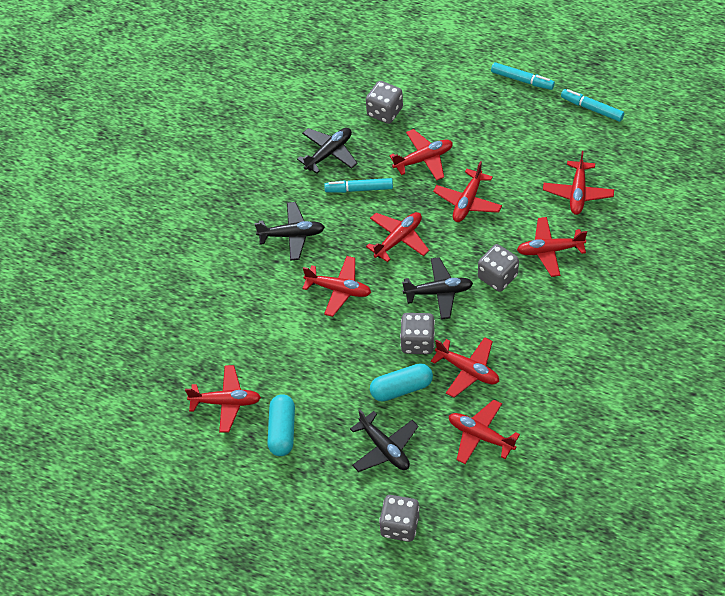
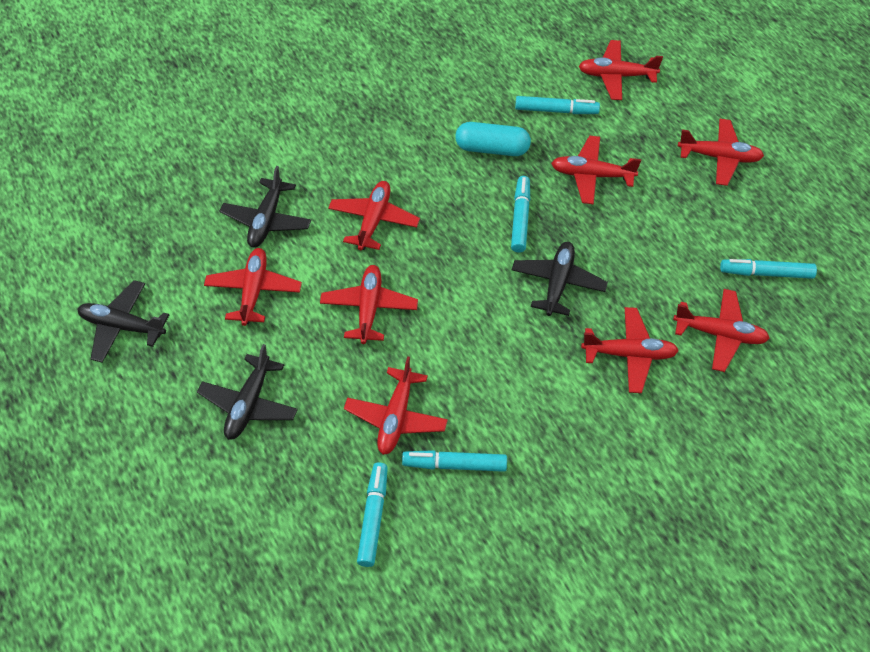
grey dice: [366,81,403,124] [379,495,419,542] [400,313,435,354] [478,244,519,292] = 4 -> none = 0
turquoise capsule: [267,394,295,456] [370,363,433,402] = 2 -> [455,122,531,156] = 1
turquoise marker: [324,178,393,193] [491,62,555,90] [561,89,624,122] = 3 -> [357,462,388,567] [402,450,507,472] [511,176,530,253] [515,96,600,114] [720,259,817,279] = 5

